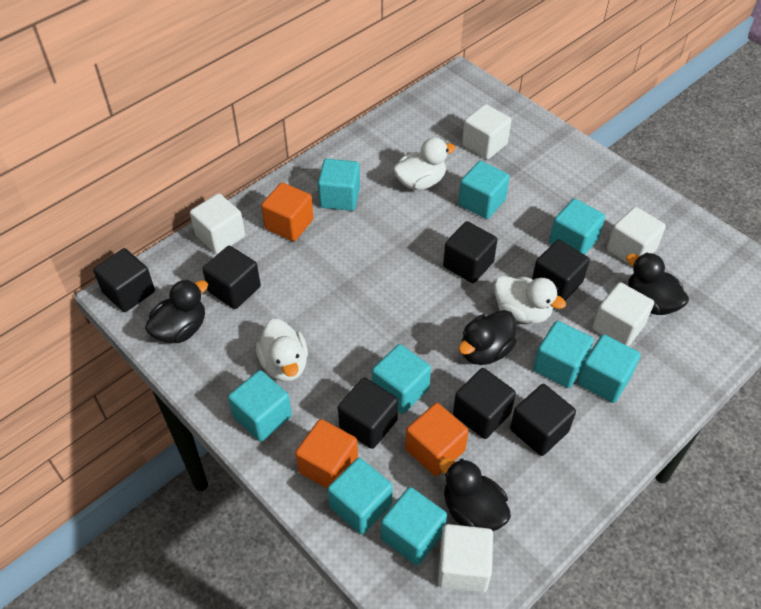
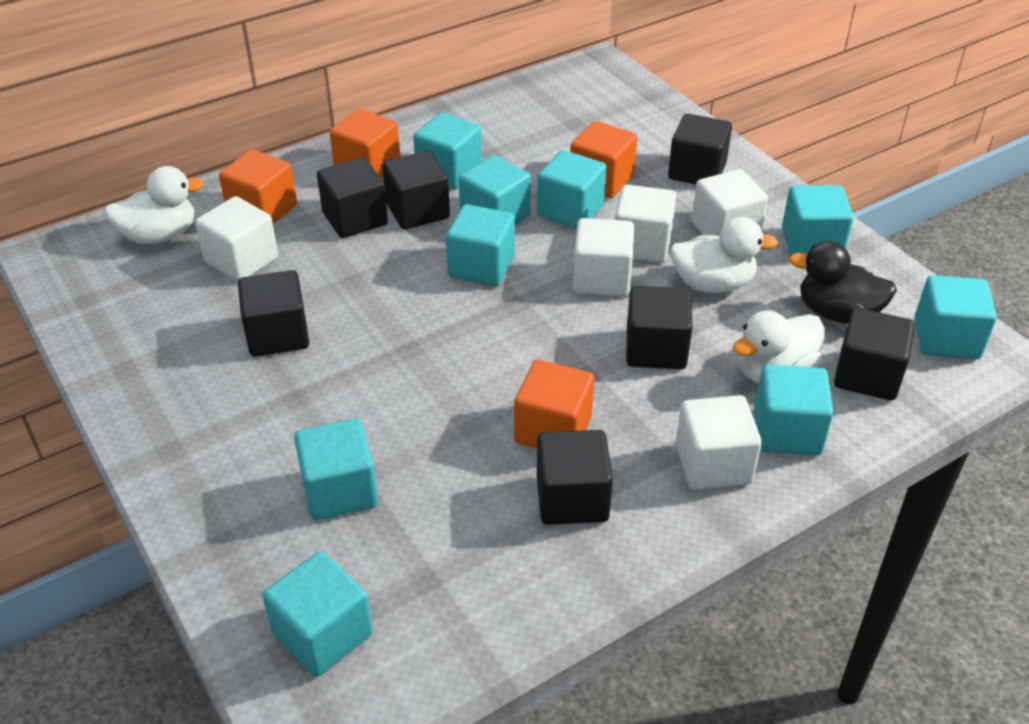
black duck: [145,279,208,343] [439,458,511,531] [458,310,517,365] [626,253,689,315] = 4 -> [789,241,897,324] = 1
orange cube: [261,183,314,241] [295,419,358,489] [405,403,469,476] = 3 -> [219,149,297,224] [330,109,400,178] [514,360,594,449] [570,121,638,198] = 4

